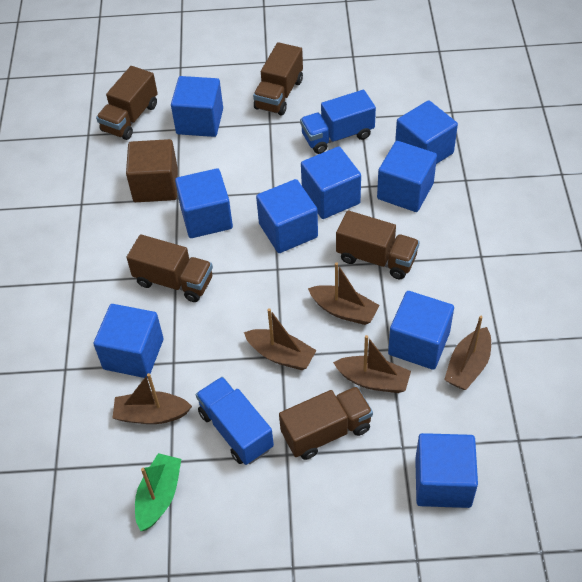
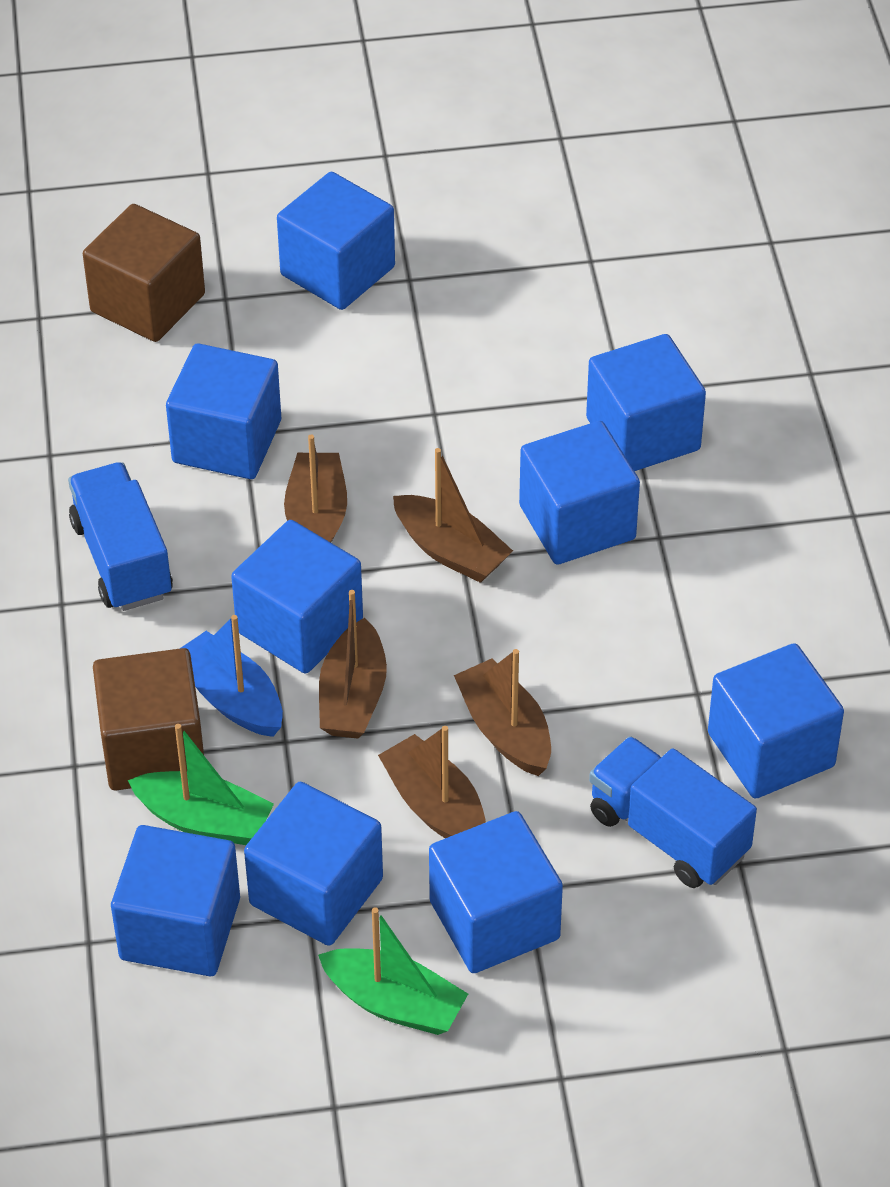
blue boat: none = 0 -> [179,615,283,737] = 1
brown cube: [126,139,178,202] = 1 -> [83,204,205,342] [93,648,204,791] = 2
brown truck: [96,66,158,140] [127,234,213,302] [253,42,303,115] [279,386,373,460] [336,210,420,279] = 5 -> none = 0
green boat: [135,453,181,531] = 1 -> [128,724,274,845] [318,907,468,1035] = 2

